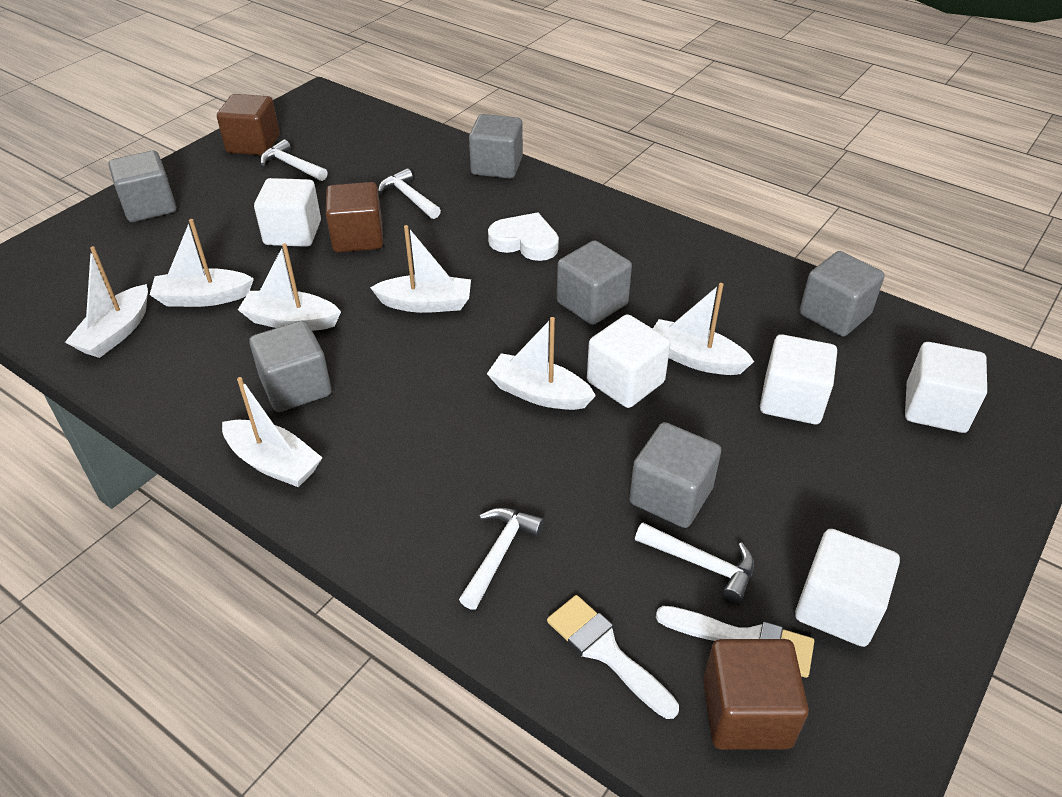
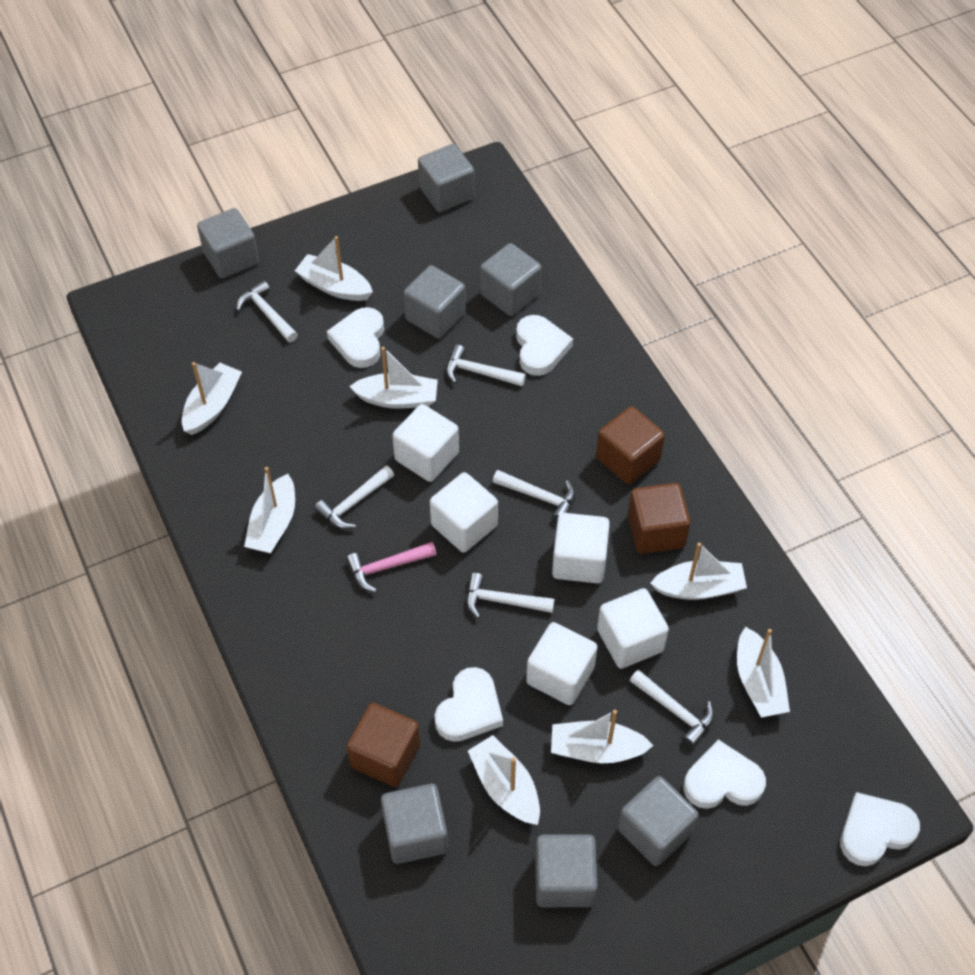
grey cube: [109,151,176,222] [249,320,332,412] [469,114,523,179] [557,240,632,325] [629,422,721,528] [799,251,885,337] = 6 -> [197,208,259,278] [381,784,448,864] [403,265,466,339] [418,144,475,212] [480,243,542,316] [535,834,598,907] [618,776,699,866] = 7
pink hammer: none = 0 -> [346,542,437,592] = 1
white boat: [65,246,148,358] [150,219,254,307] [222,377,323,487] [238,243,341,331] [370,225,471,313] [487,317,596,410] [653,283,754,375] = 7 -> [182,362,242,435] [244,467,295,553] [295,236,373,301] [349,347,438,409] [468,735,540,825] [551,710,654,763] [650,542,747,600] [737,627,790,718] = 8
white brush: [547,595,679,719] [656,606,814,678] = 2 -> none = 0
white hammer: [260,139,328,181] [378,168,441,219] [459,508,544,610] [635,522,754,603] = 4 -> [237,280,298,342] [314,465,394,529] [446,345,526,386] [466,573,555,618] [493,470,575,521] [630,670,714,747] = 6
white heart: [488,212,559,261] = 1 -> [327,307,384,368] [435,667,503,742] [516,315,573,376] [683,739,766,809] [840,792,920,866] = 5

